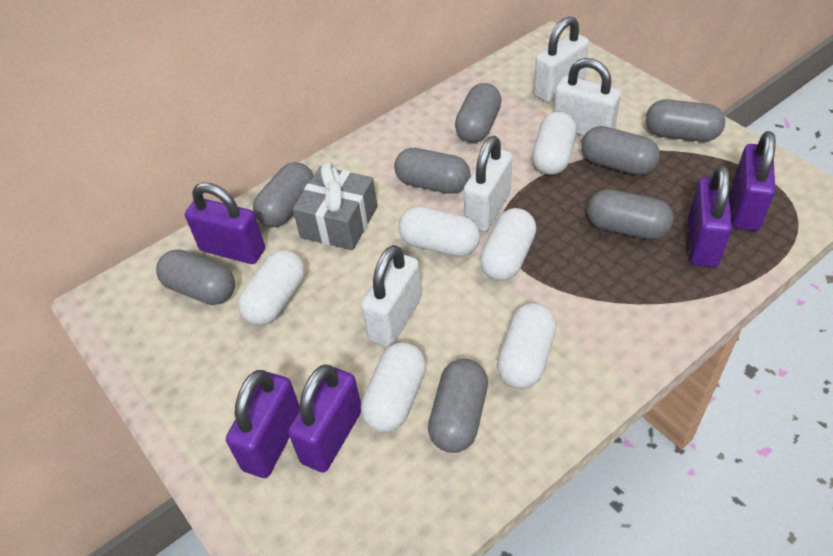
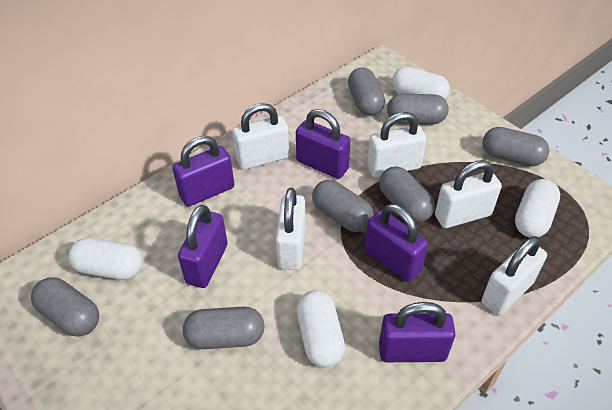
grey capsule: [156,250,235,305] [253,162,313,227] [394,148,471,194] [428,359,488,453] [455,83,502,143] [581,126,660,175] [587,190,674,239] [646,99,725,142] = 8 -> [31,277,99,337] [183,307,265,349] [312,180,374,232] [348,67,385,116] [379,166,435,223] [387,94,449,124] [483,127,549,166] = 7
grey gift: [293,162,377,250] = 1 -> none = 0
white capsule: [238,250,305,325] [361,342,426,432] [398,207,480,257] [480,208,536,281] [497,303,556,389] [532,111,577,175] = 6 -> [68,238,143,280] [297,290,345,367] [392,67,450,99] [515,179,560,238] = 4
white padlock: [361,245,422,347] [464,136,512,232] [534,16,589,103] [554,58,621,136] = 4 -> [232,103,289,170] [276,188,306,270] [367,112,427,178] [435,160,502,228] [482,236,547,315] = 5

